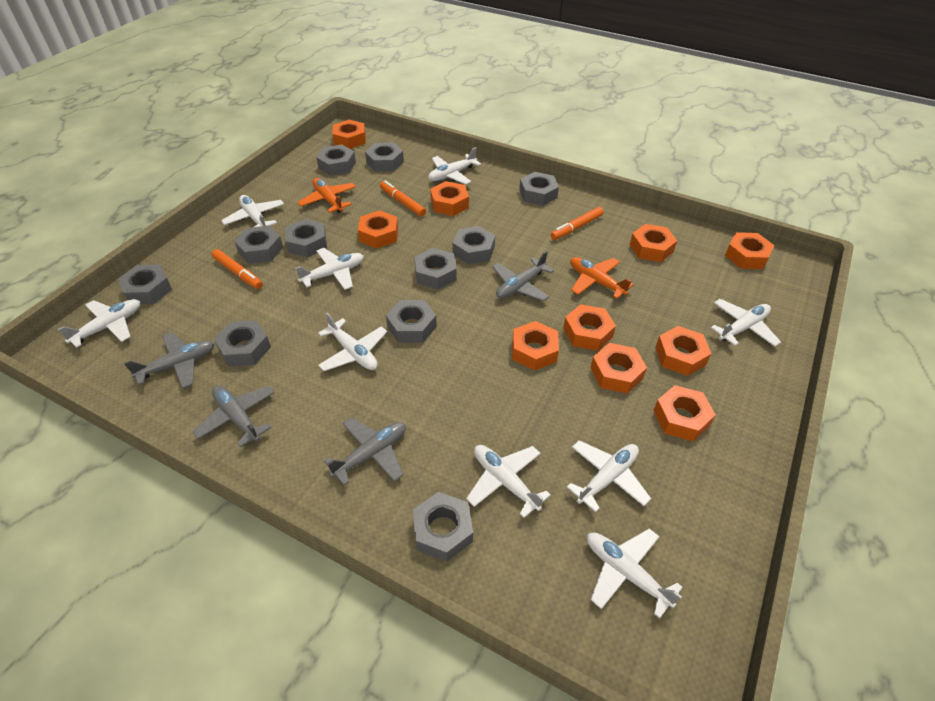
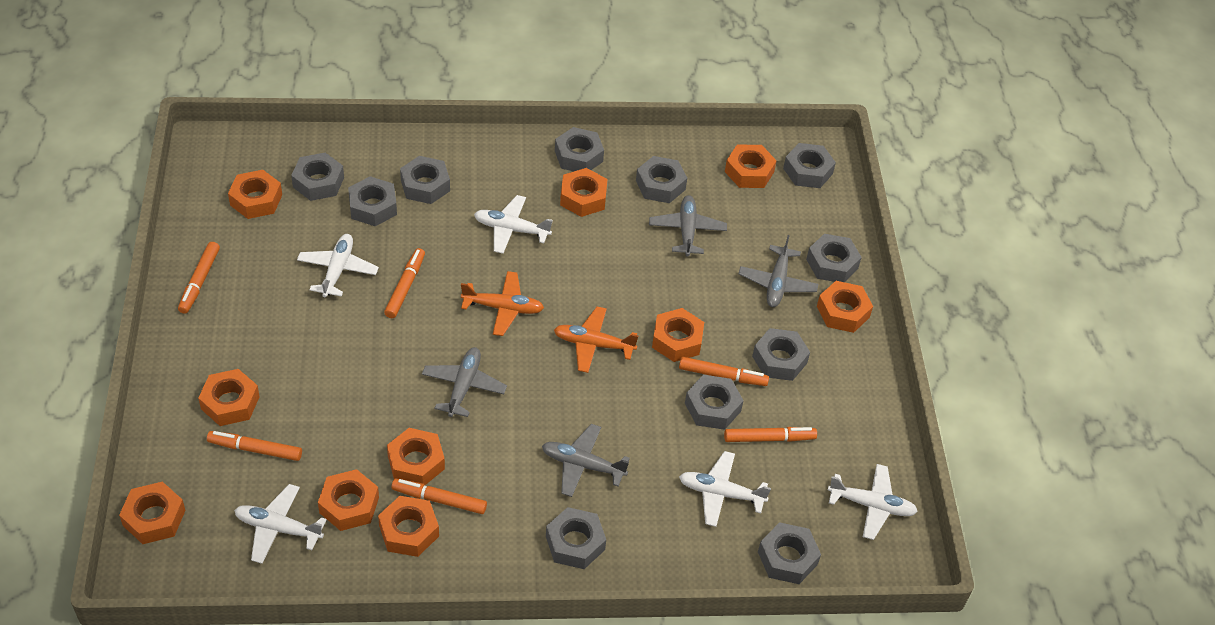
orange marker: [211,249,263,289] [380,180,426,217] [550,207,604,240] = 3 -> [178,242,220,314] [207,431,302,461] [384,248,425,318] [391,479,487,514] [679,357,769,386] [724,427,817,442] = 6
white plane: [57,299,140,348] [221,195,284,227] [295,248,364,290] [318,313,387,371] [429,147,481,185] [466,445,551,518] [567,440,651,512] [587,529,683,619] [711,299,781,347] = 9 -> [234,484,327,564] [297,234,379,297] [474,195,553,254] [679,451,771,527] [828,464,918,540] = 5

